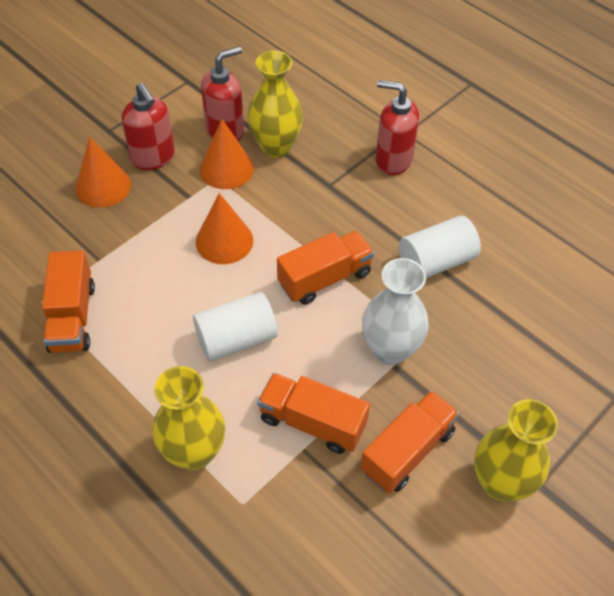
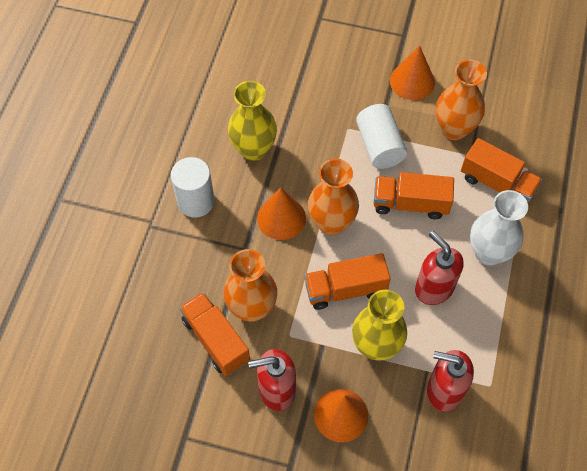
orange vase: none = 0 -> [223,249,277,322] [308,159,359,235] [436,60,487,140] = 3
yellow vase: [152,366,225,471] [248,50,303,158] [474,399,558,502] = 3 -> [228,81,277,161] [352,290,407,361] = 2

